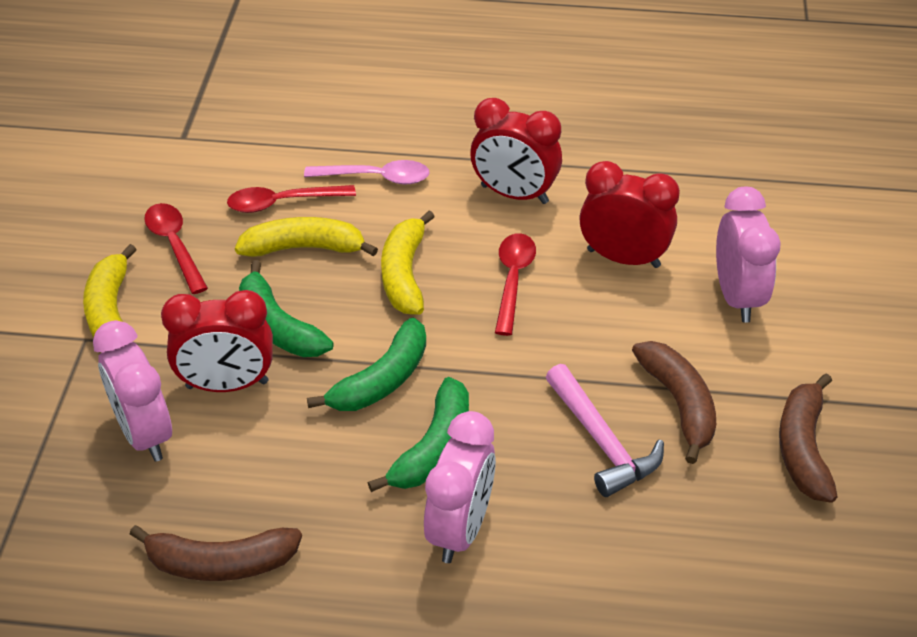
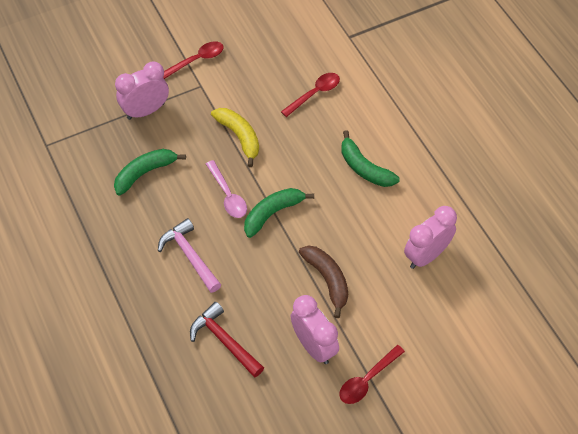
brown banana: [130,525,302,581] [632,341,716,464] [779,373,838,503] = 3 -> [299,246,348,318] = 1
red clock: [161,290,273,392] [470,98,562,204] [579,161,680,268] = 3 -> none = 0
red hammer: none = 0 -> [190,302,264,377] = 1
yellow banana: [83,244,137,338] [235,217,378,257] [381,211,435,315] = 3 -> [211,108,259,167] = 1

